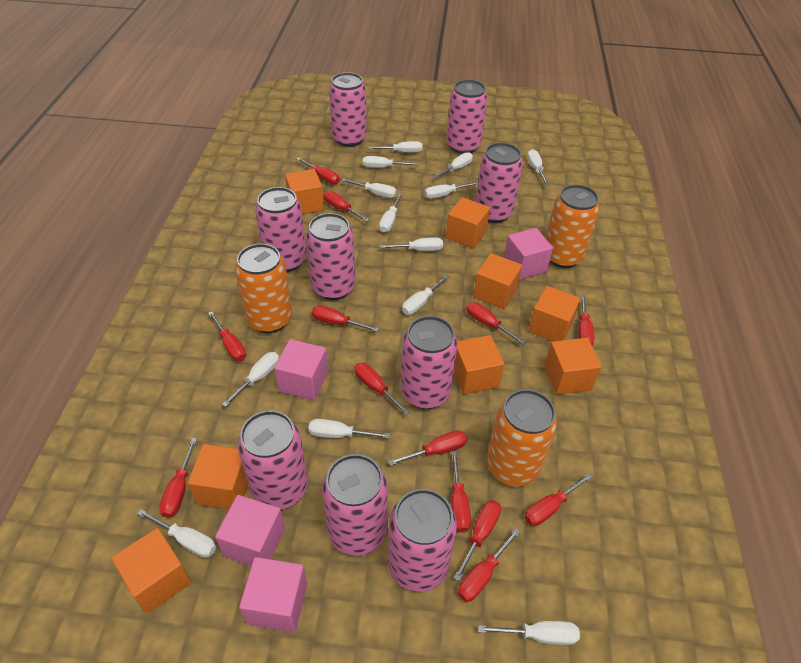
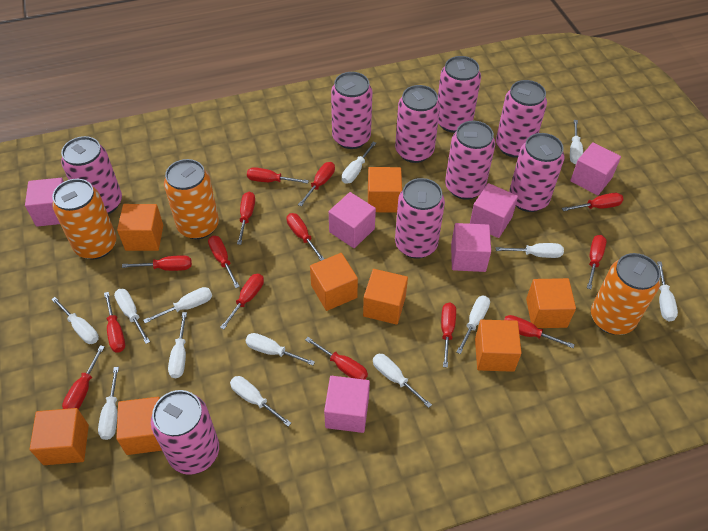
pink cube: [215,495,285,566] [239,557,307,633] [274,339,328,401] [504,228,553,280] = 4 -> [25,178,64,227] [324,376,370,433] [329,192,376,248] [451,223,491,272] [470,183,518,238] [570,142,621,195] = 6
red screwdriver: [159,438,197,518] [208,312,246,361] [297,158,340,185] [311,305,379,332] [324,191,369,222] [355,363,410,415] [388,430,467,466] [451,451,471,533] [454,500,501,581] [458,528,521,602] [466,302,525,345] [525,473,593,526] [578,294,595,345] = 13 -> [62,345,105,409] [104,292,125,353] [122,255,192,271] [208,236,240,288] [220,274,264,330] [237,192,255,245] [247,167,309,184] [286,213,324,261] [298,162,335,206] [305,337,368,380] [441,303,456,368] [504,315,575,348] [562,193,624,211] [587,235,607,289] = 14

